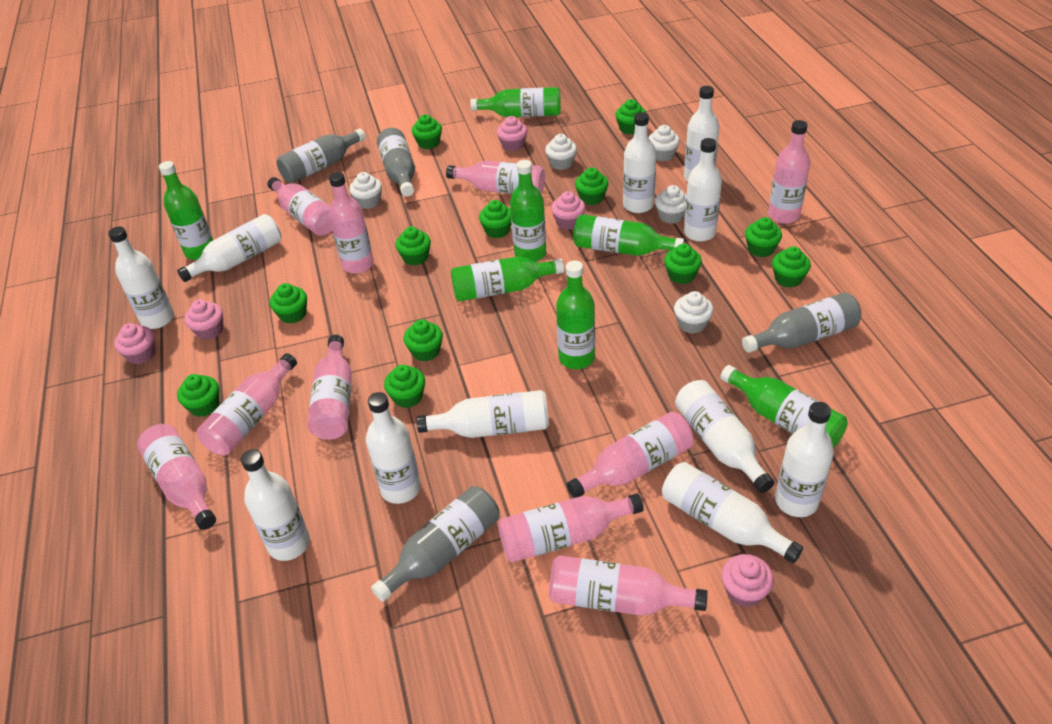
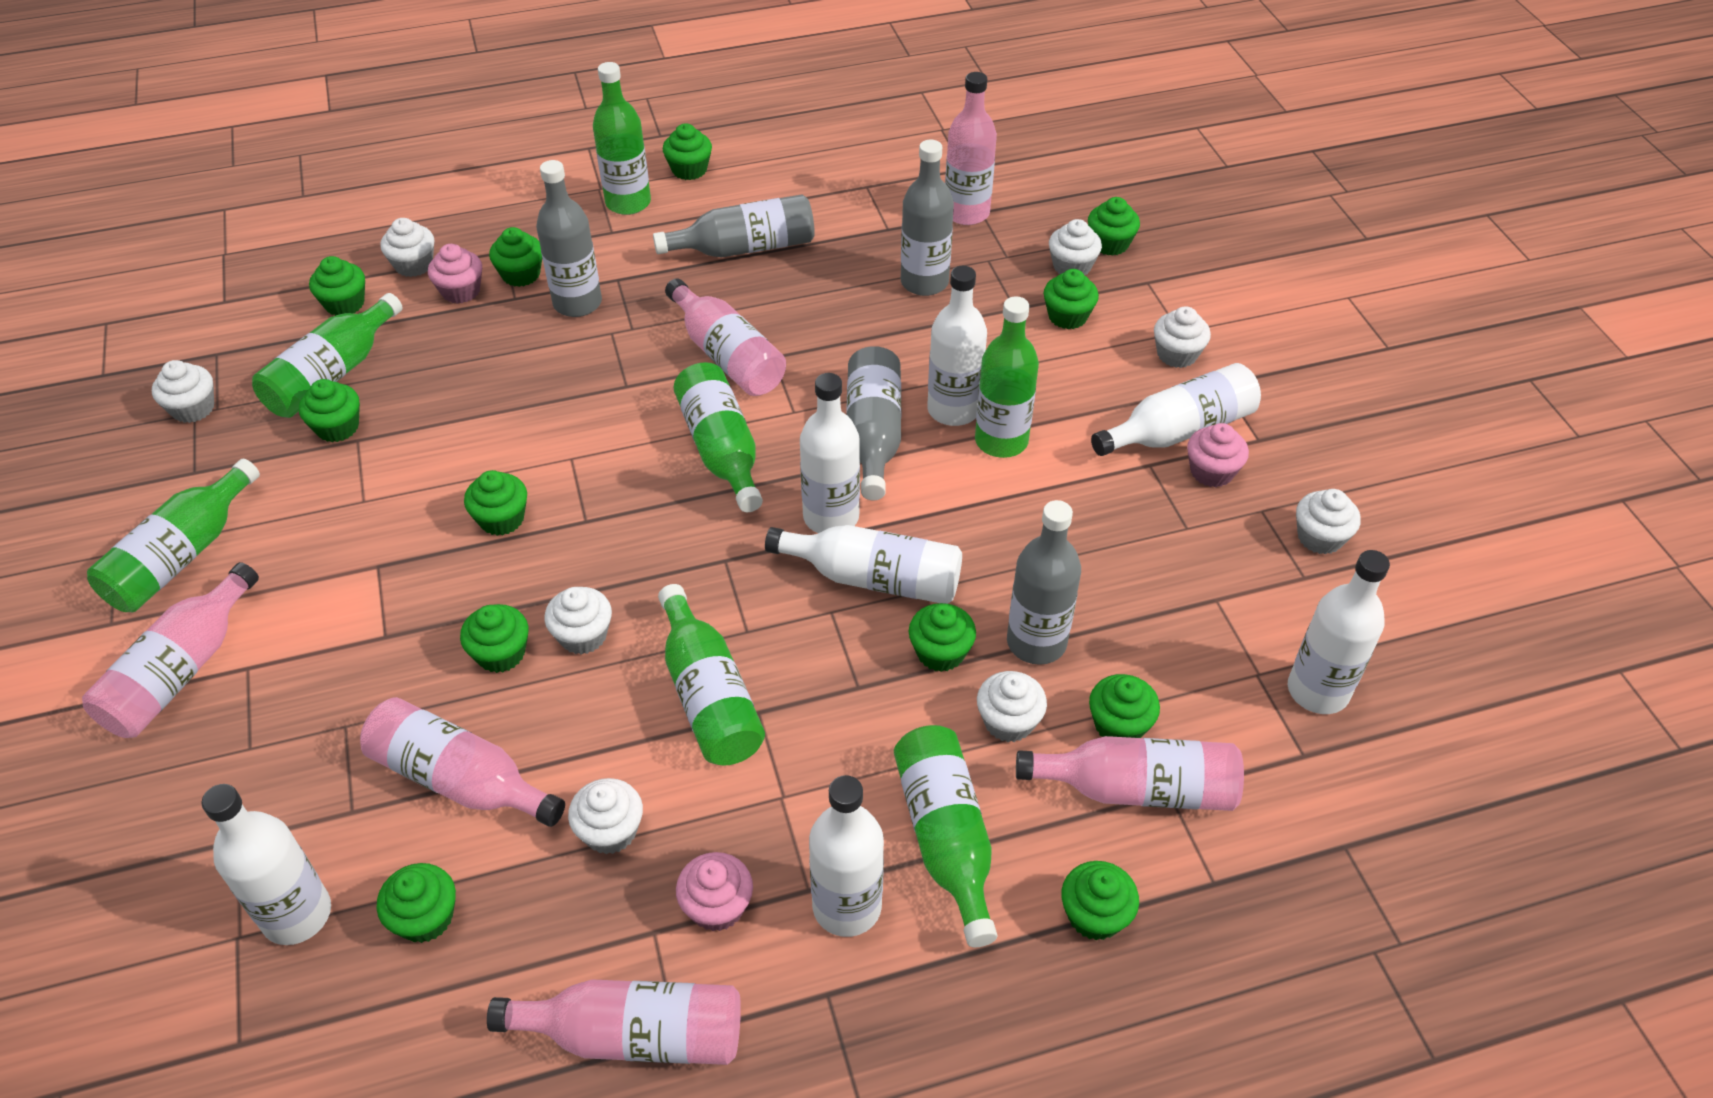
grey bottle: [277,128,366,183] [371,486,500,602] [377,128,415,196] [742,292,861,353] = 4 -> [536,160,602,317] [653,194,815,258] [846,346,901,500] [901,139,954,296] [1007,500,1081,665] = 5
pink bottle: [137,424,216,530] [197,353,297,455] [267,177,332,236] [308,335,352,440] [329,172,374,274] [446,160,545,194] [498,493,644,562] [549,555,708,616] [567,412,694,498] [768,120,810,224] = 10 -> [82,562,259,738] [360,697,565,827] [487,979,741,1065] [665,278,786,396] [945,72,997,225] [1016,736,1244,811] = 6
pink cupcake: [114,323,155,364] [185,299,223,340] [497,116,527,151] [551,191,585,230] [722,554,774,607] = 5 -> [428,244,482,304] [676,852,753,931] [1187,423,1249,487] = 3
white bottle: [108,227,174,329] [177,214,282,282] [241,449,310,561] [366,392,421,504] [416,390,549,438] [623,112,656,213] [662,462,803,564] [675,380,775,493] [684,86,719,182] [684,138,722,242] [775,402,834,517] = 11 -> [202,784,331,945] [765,525,962,604] [800,373,860,533] [809,775,884,937] [927,266,987,426] [1091,363,1261,456] [1288,550,1390,714] = 7
white cupcake: [349,172,382,209] [545,134,577,170] [649,125,680,161] [655,185,686,224] [674,291,714,334] = 5 -> [152,360,214,423] [380,218,434,277] [545,587,612,655] [568,778,643,854] [977,671,1047,742] [1049,219,1102,275] [1154,306,1211,368] [1296,489,1361,555] = 8

